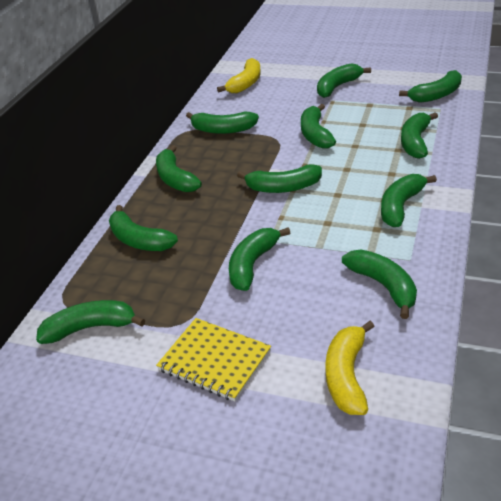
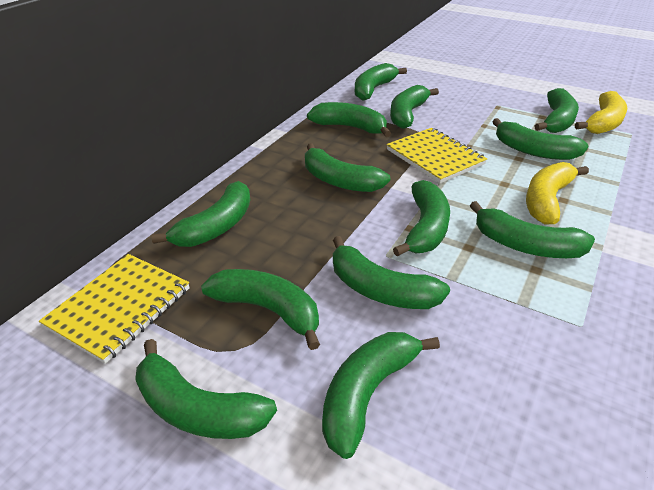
green banana: [36,300,145,344] [109,205,178,251] [156,145,202,192] [186,112,259,134] [229,228,290,291] [237,164,322,193] [301,104,336,148] [317,63,371,98] [342,250,417,319] [381,174,437,227] [399,70,462,103] [401,112,438,159] = 12 -> [135,339,277,439] [151,181,250,247] [201,269,320,350] [305,143,391,192] [307,102,391,137] [322,332,440,459] [333,236,450,309] [355,63,407,101] [390,85,439,129] [393,180,450,257] [470,201,595,258] [492,118,589,160] [535,88,579,133] = 13
yellow notebook: [156,318,271,401] = 1 -> [39,254,189,364] [386,128,487,183] = 2

